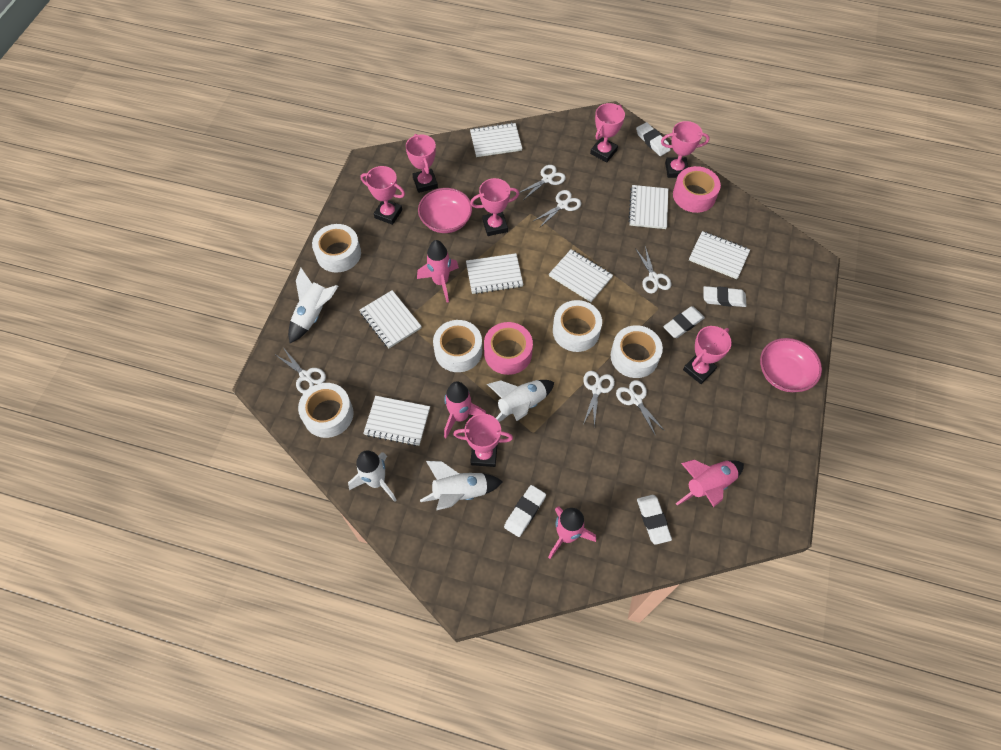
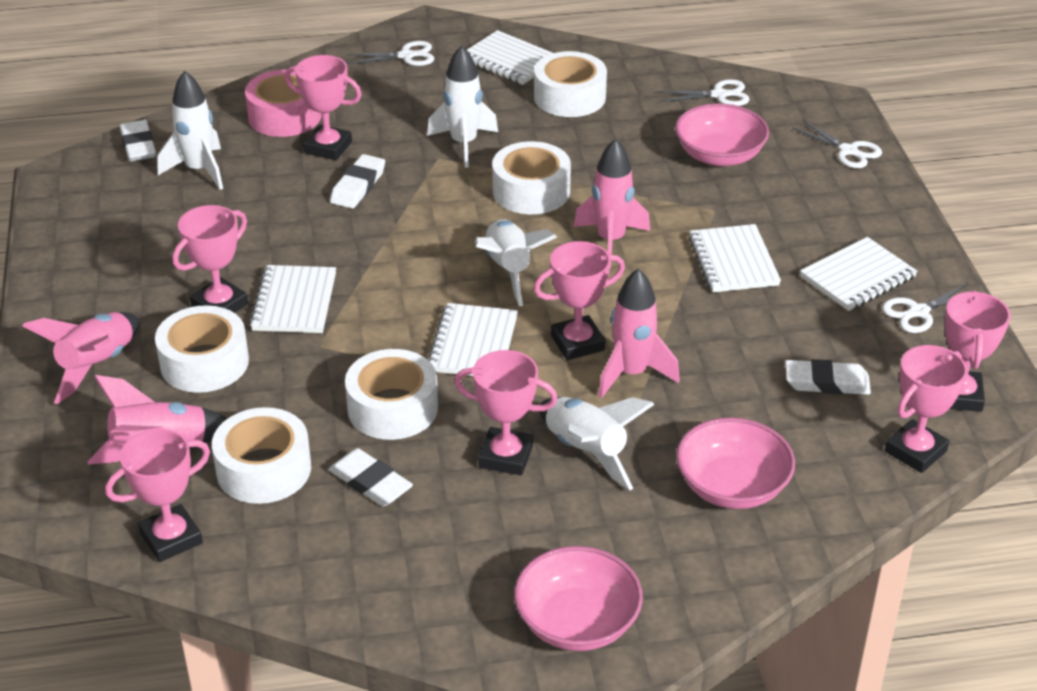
pink bowl: [418,188,472,233] [760,338,822,392] = 2 -> [514,546,643,651] [675,103,769,166] [676,418,795,509] = 3
pink tape: [484,322,533,375] [673,166,721,213] = 2 -> [245,70,322,137] = 1
white eraser: [504,485,546,537] [636,122,671,156] [637,495,672,545] [663,306,705,338] [703,286,746,307] = 5 -> [120,120,156,161] [328,448,413,506] [330,154,385,208] [785,359,871,395] = 4
white notebook: [359,290,422,348] [363,396,430,446] [466,253,523,294] [470,123,522,157] [549,249,613,302] [628,185,668,229] [689,231,750,279] = 7 -> [249,265,336,333] [428,303,518,376] [467,30,553,85] [689,224,781,292] [800,237,918,311] = 5
white scissors: [276,349,326,394] [519,165,566,199] [534,190,581,227] [583,371,615,427] [616,380,665,436] [635,246,671,294] = 6 -> [346,41,434,66] [658,79,750,106] [792,120,882,168] [882,283,968,333] = 4

